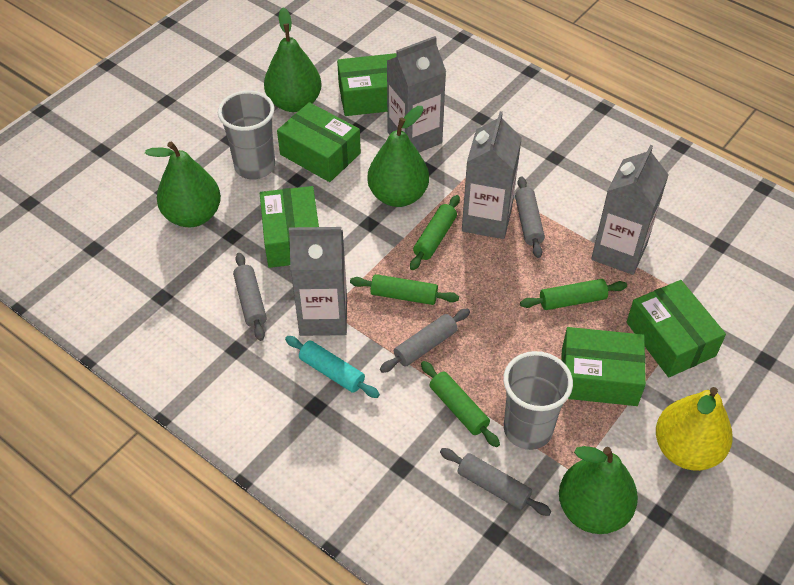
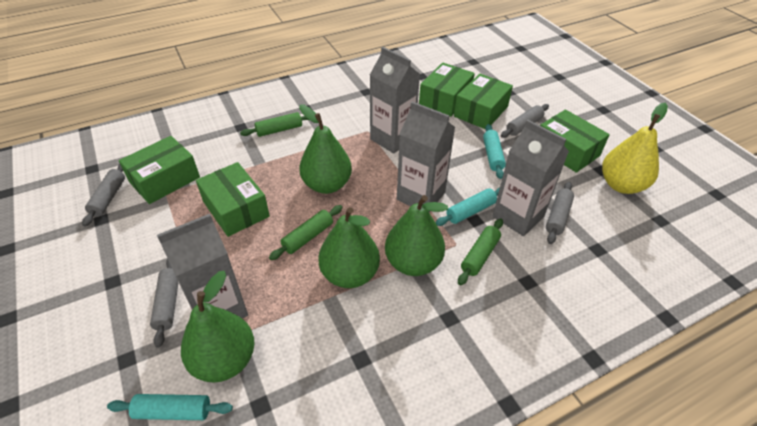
green rolling pin: [350,274,459,305] [410,195,460,270] [421,361,500,447] [520,279,627,310] = 4 -> [240,112,308,137] [269,205,343,260] [458,219,503,285] = 3
grey cup: [218,90,275,179] [503,351,573,450] = 2 -> none = 0
turquoise rolling pin: [285,336,380,398] = 1 -> [107,394,233,420] [435,187,500,226] [483,124,506,179] = 3

